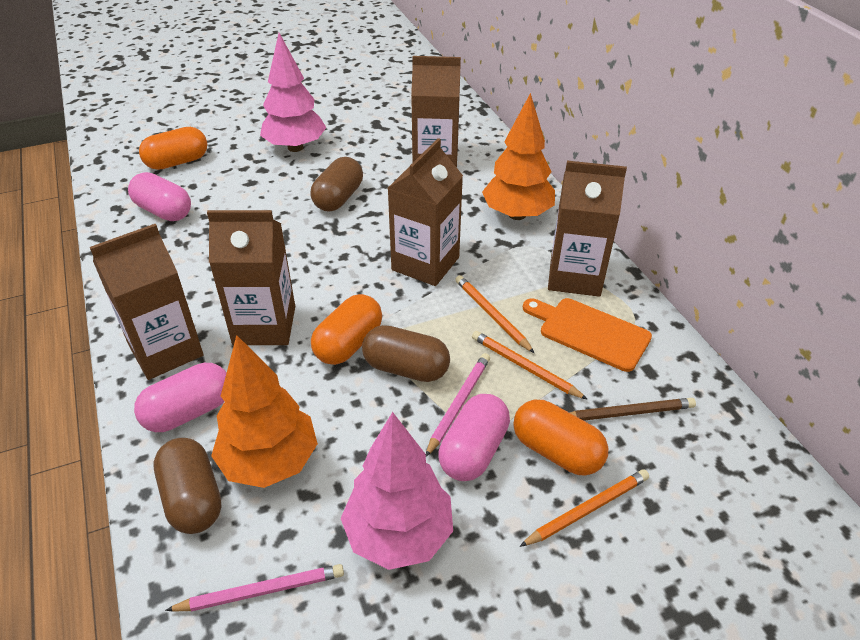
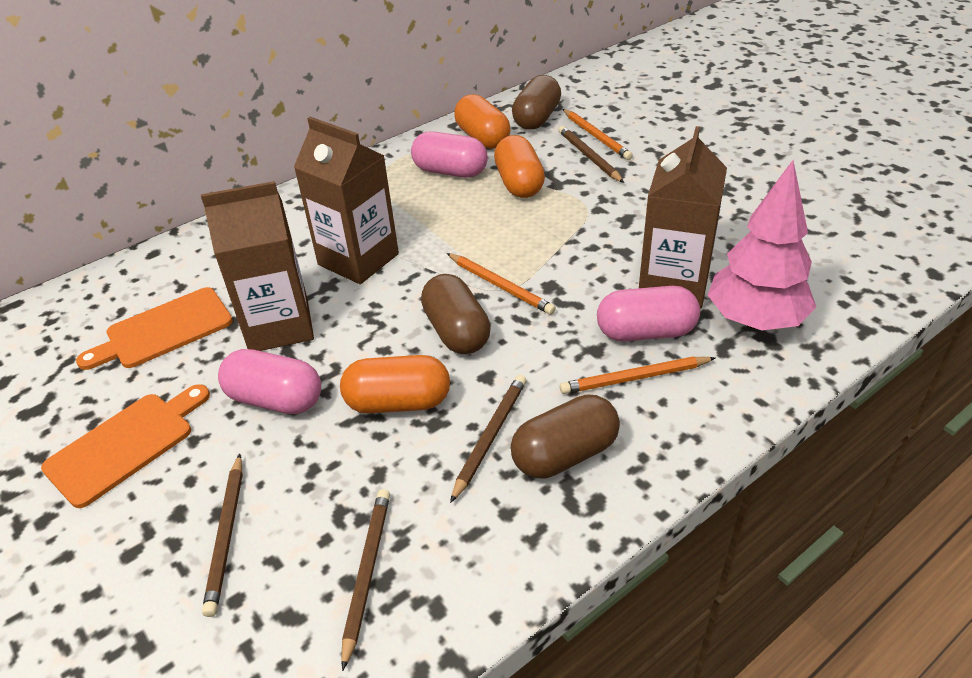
brown carton: [90,224,204,380] [207,210,295,345] [388,138,463,286] [411,56,461,167] [548,161,627,297] = 5 -> [201,181,314,351] [294,117,399,284] [639,126,727,309] = 3
brown pencil: [570,398,696,421] = 1 -> [202,454,243,617] [341,489,390,671] [450,375,526,503] [559,126,624,183] = 4
orange cutting board: [523,298,652,372] = 1 -> [41,384,210,508] [76,287,233,370] = 2
orange tree: [211,335,318,488] [482,93,555,220] = 2 -> none = 0
pink pencil: [165,564,344,611] [426,353,490,456] = 2 -> none = 0
pink tree: [260,33,327,152] [340,412,453,570] = 2 -> [708,160,816,331] = 1

